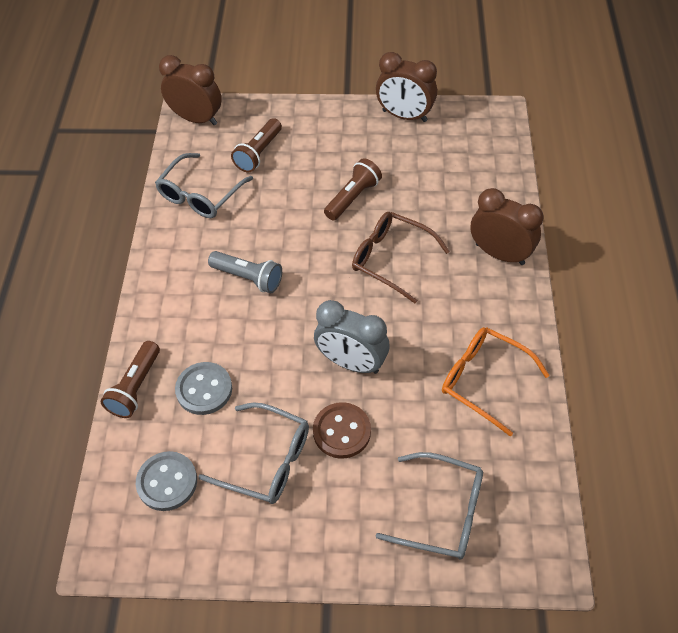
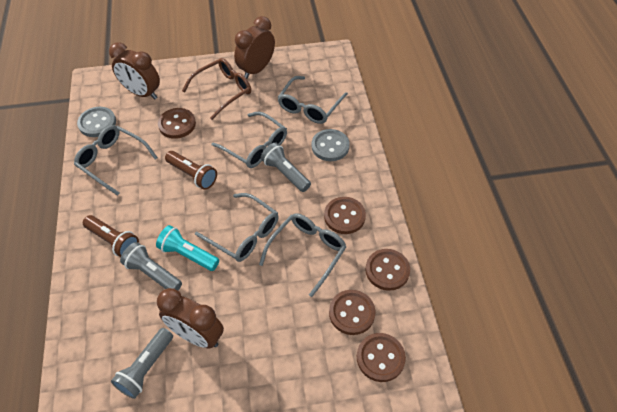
brown button: [313,402,371,459] = 1 -> [158,108,196,139] [324,197,366,234] [329,290,376,335] [357,333,406,382] [366,249,410,291] = 5
brown flashlight: [100,341,160,418] [231,118,282,173] [324,158,382,221] = 3 -> [83,215,139,257] [165,151,217,190] = 2
grey clock: [314,300,390,374] = 1 -> none = 0
grey flashlight: [208,251,282,293] = 1 -> [111,328,173,399] [120,242,182,290] [261,142,311,192] = 3
grey glasses: [155,153,253,218] [198,402,309,504] [376,452,483,559] = 3 -> [74,125,158,196] [195,193,279,262] [211,112,287,168] [259,213,347,297] [278,76,348,124] = 5
orange glasses: [442,327,550,437] = 1 -> none = 0
turquoise flashlight: none = 0 -> [156,225,219,271] = 1

